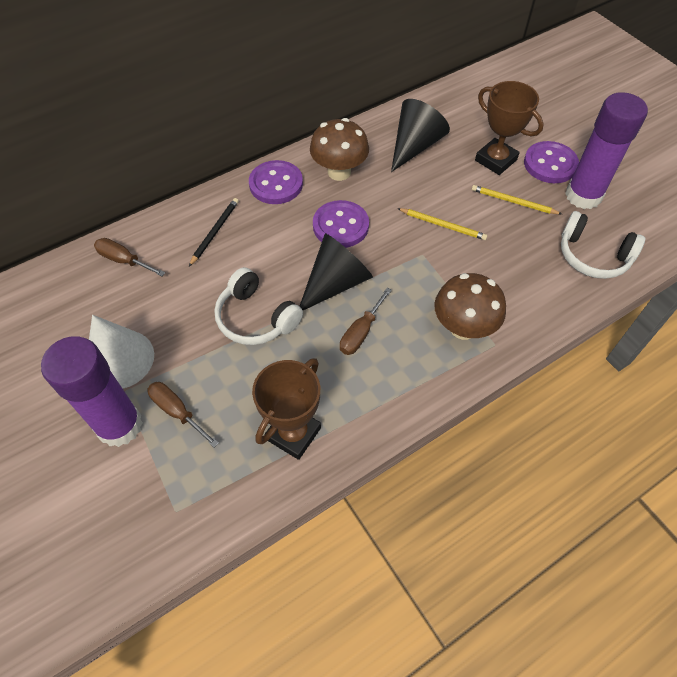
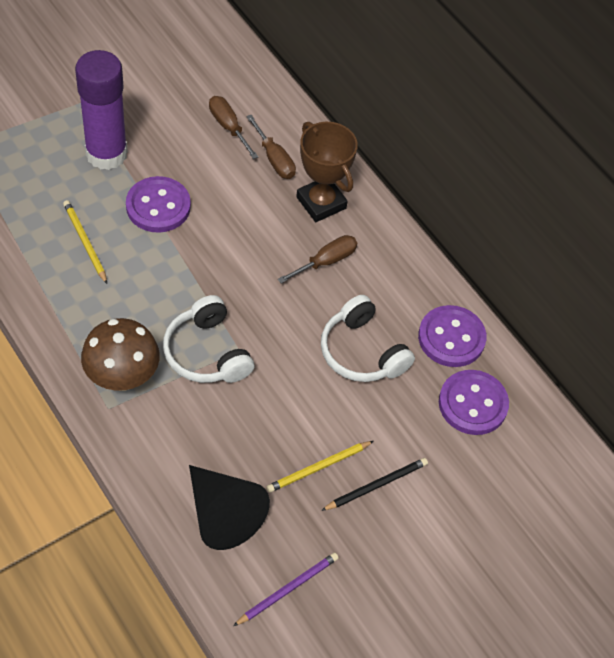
black cone: [299,234,373,310] [391,99,450,172] = 2 -> [189,465,270,550] = 1
brown mushroom: [310,118,369,181] [434,273,506,340] = 2 -> [81,318,160,391] = 1
brown trophy: [252,358,321,460] [475,81,544,175] = 2 -> [296,122,358,222] = 1
purple glue stick: [41,336,143,447] [565,92,648,209] = 2 -> [75,50,128,170] = 1
purple pencil: none = 0 -> [233,552,339,626] = 1
white cone: [89,315,154,389] = 1 -> none = 0

